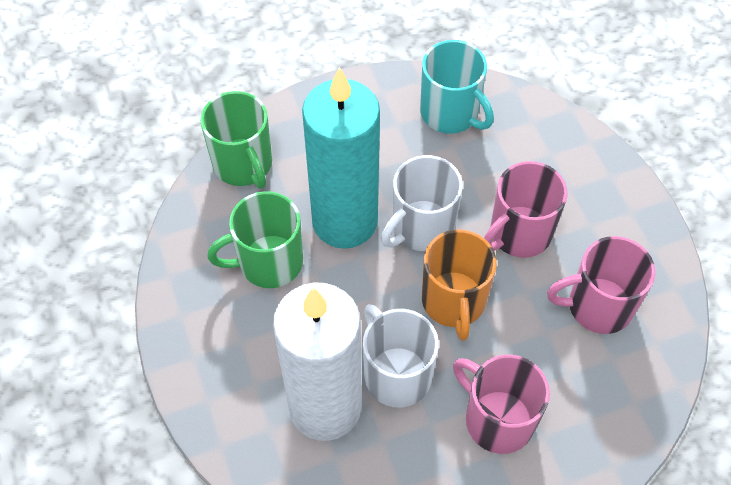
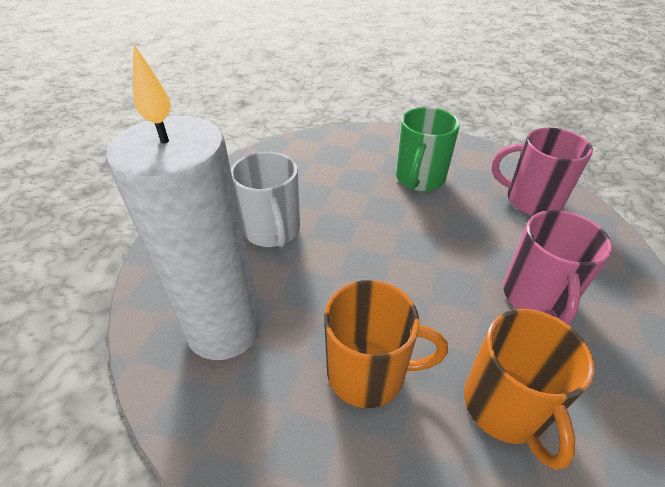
green mug: [200,91,272,189] [207,191,303,288] = 2 -> [396,107,460,191] = 1
orange mug: [422,230,497,341] = 1 -> [324,280,448,408] [464,309,594,470] = 2
pink mug: [453,354,550,454] [484,161,567,258] [547,236,655,334] = 3 -> [492,128,593,216] [503,210,612,325] = 2
turquoise candle: [302,67,380,249] = 1 -> none = 0
turquoise mug: [420,40,494,134] = 1 -> none = 0
white mug: [363,304,439,408] [381,155,463,251] = 2 -> [231,152,300,247] = 1

